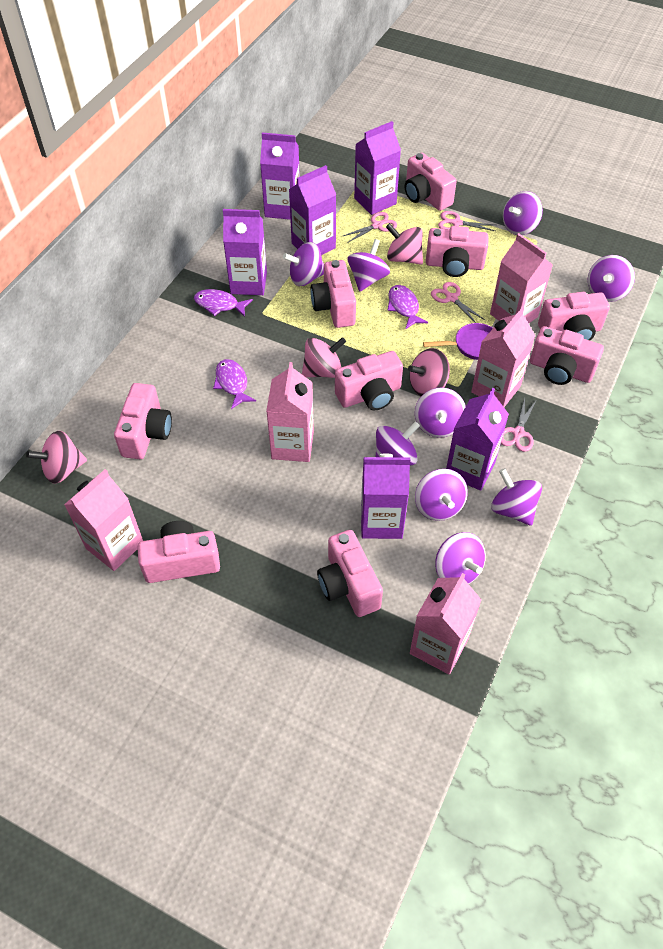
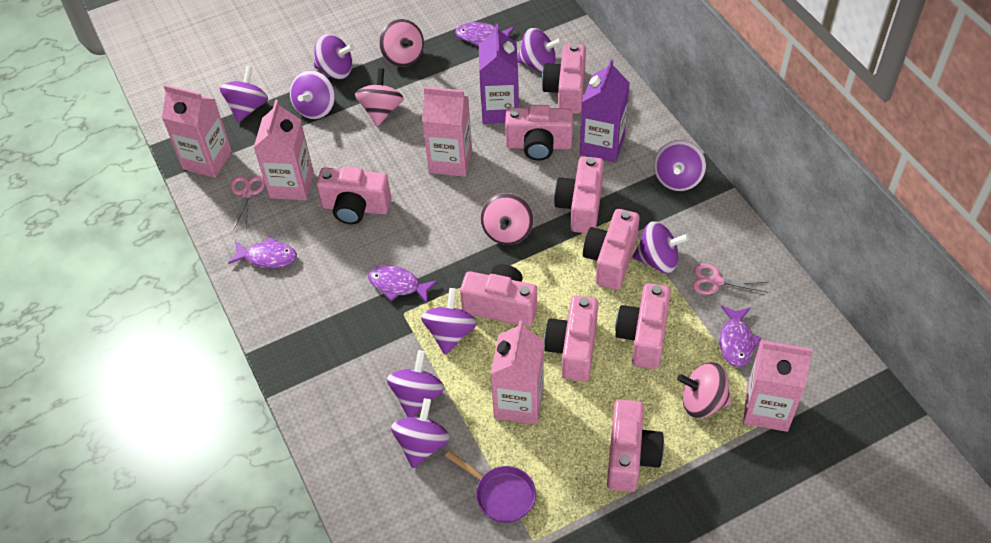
pink scissors: [343,212,397,243] [431,282,485,323] [438,211,495,231] [501,398,536,452] = 4 -> [230,176,265,230] [692,263,768,295] = 2
purple carton: [223,209,267,295] [260,132,300,220] [289,165,336,255] [354,121,401,215] [361,453,410,539] [446,388,509,491] = 6 -> [479,24,519,124] [580,59,630,162] = 2
purple fish: [194,289,253,317] [213,359,256,409] [387,285,428,329] = 3 -> [228,237,297,268] [368,266,438,303] [455,22,514,47] [720,306,761,367] = 4

